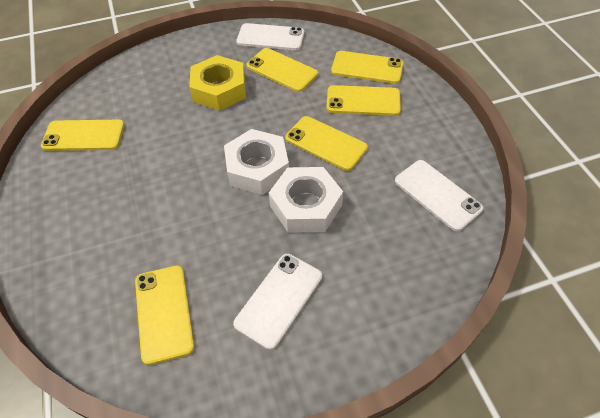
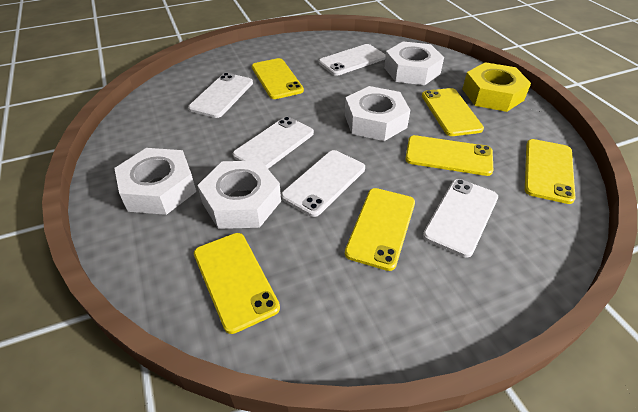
white nut: [224,129,289,195] [269,167,343,233] = 2 -> [114,148,196,215] [197,160,281,229] [345,86,410,141] [384,41,444,85] = 4
white phone: [233,254,322,350] [236,23,304,50] [395,160,483,231] = 3 -> [188,73,253,118] [233,117,314,169] [281,150,365,217] [319,44,386,76] [423,179,498,257] = 5

